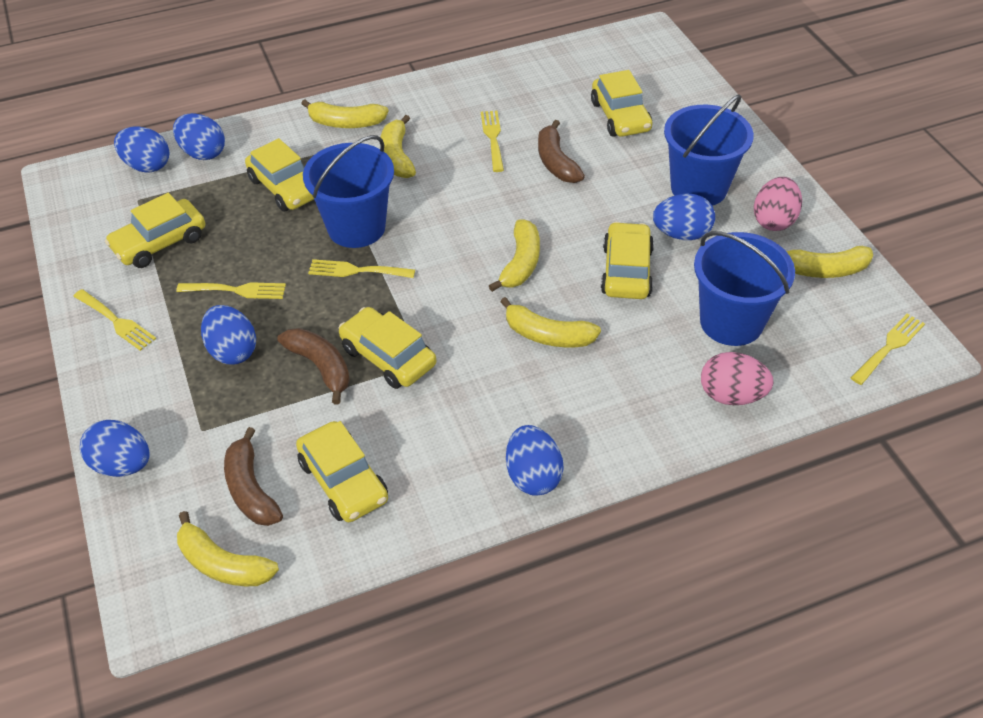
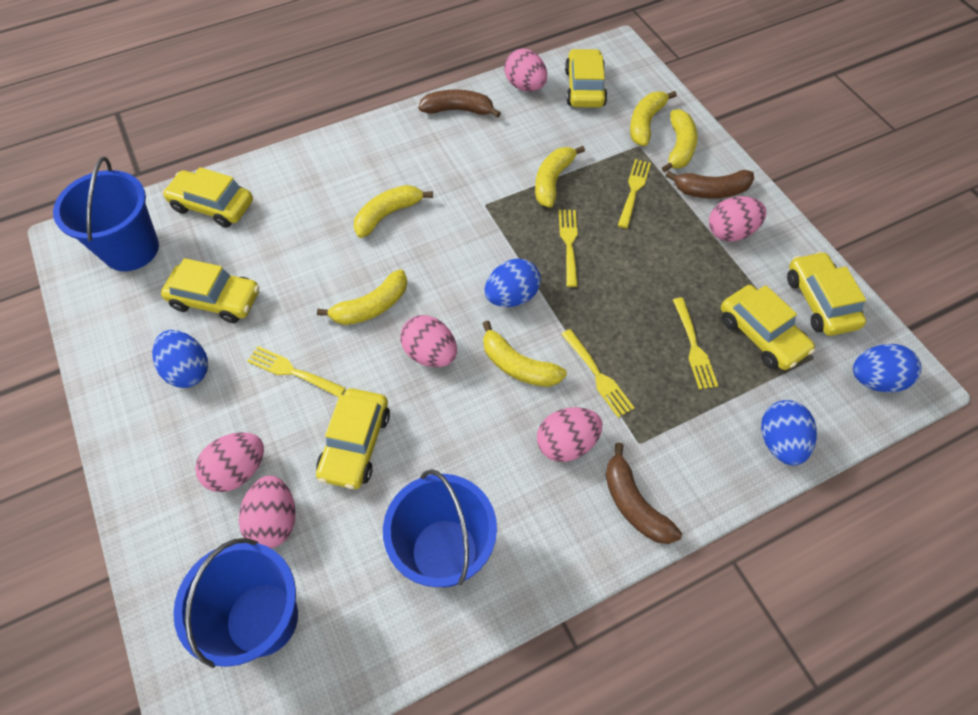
blue egg: [80,420,150,477] [114,127,169,173] [173,113,225,160] [201,305,256,364] [506,425,564,496] [653,194,715,240] = 6 -> [152,330,208,388] [485,258,541,307] [761,400,817,466] [853,344,921,393] = 4
pink egg: [701,352,774,405] [754,177,802,231] = 2 -> [195,432,264,492] [239,476,296,549] [400,315,457,367] [504,49,547,91] [537,407,602,462] [709,196,766,242] = 6

